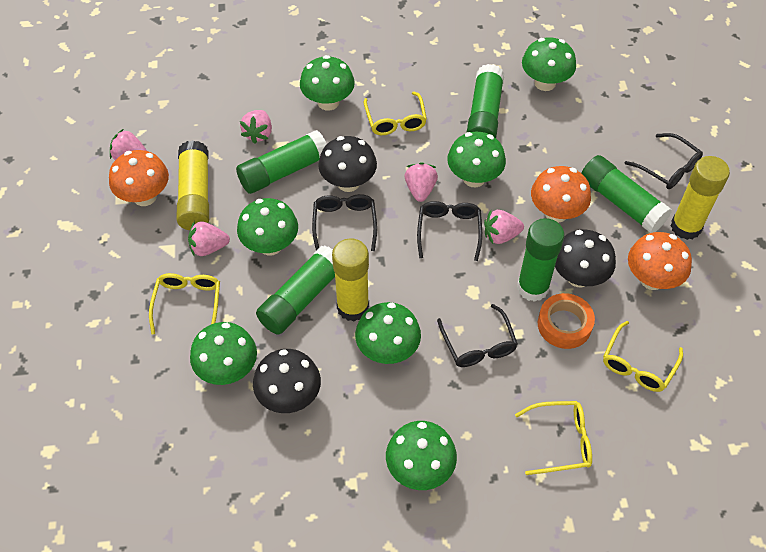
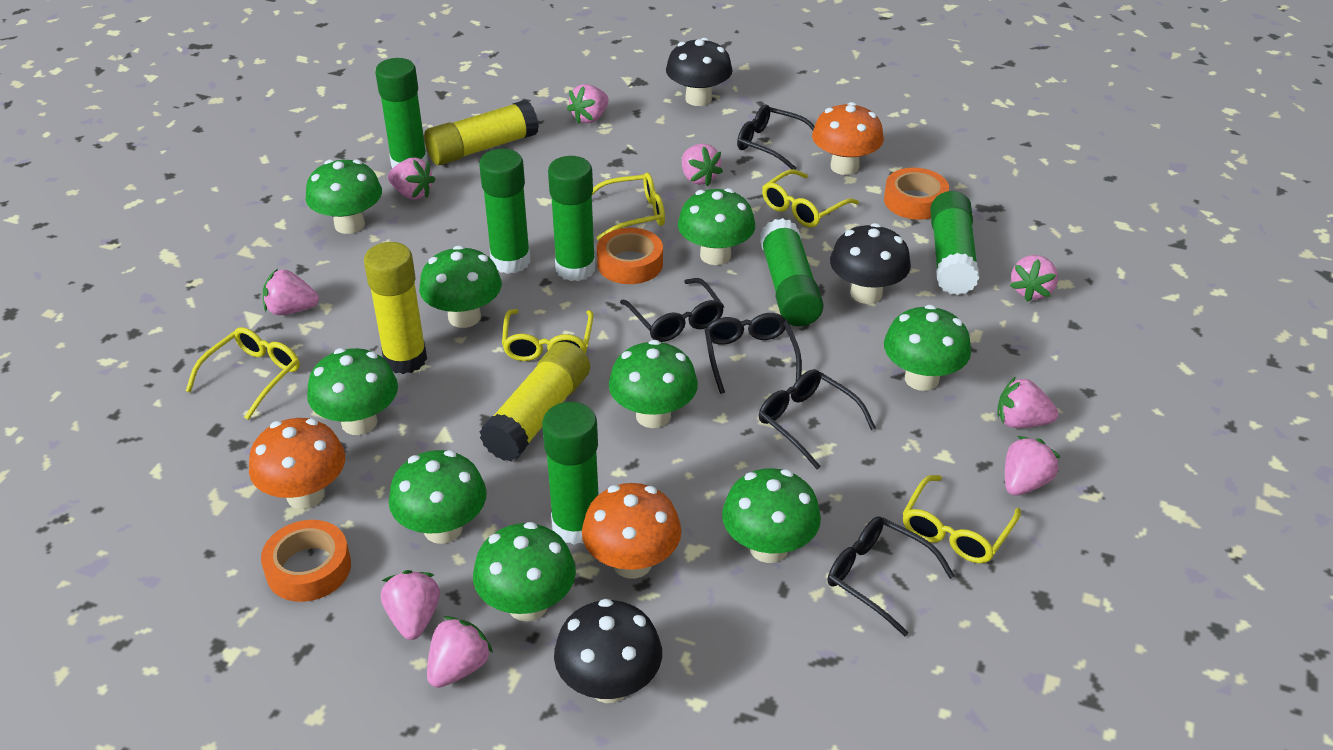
black glasses: [312,194,377,251] [417,201,482,261] [437,304,518,367] [625,133,703,189] = 4 -> [620,278,724,342] [705,313,802,394] [737,104,815,170] [759,369,876,470] [828,516,955,636] = 5
green glue stick: [236,130,327,194] [256,245,335,335] [467,64,504,138] [517,218,564,302] [582,155,672,233] = 5 -> [375,58,428,169] [479,149,531,274] [542,402,598,545] [548,156,596,281] [760,218,824,326] [930,191,980,295] = 6
green mushroom: [190,322,257,385] [237,198,298,255] [300,55,355,111] [355,302,421,364] [386,421,457,490] [447,132,506,187] [522,37,576,91] = 7 -> [306,159,382,234] [307,348,398,435] [389,450,487,544] [419,245,502,328] [473,522,576,622] [609,340,698,428] [678,188,755,265] [722,468,821,563] [884,305,971,391] = 9
orange tape: [538,293,595,349] = 1 -> [261,520,351,602] [597,228,663,284] [884,168,949,220] = 3
pink strawberry: [110,129,147,160] [188,221,230,257] [240,110,272,144] [405,162,438,202] [484,210,524,244] = 5 -> [263,269,319,315] [381,570,440,640] [388,158,436,200] [427,616,493,688] [567,84,609,124] [682,144,723,186] [997,376,1058,428] [1005,436,1060,496] [1010,255,1058,302] = 9
yellow glasses: [149,273,220,334] [364,92,427,135] [515,401,592,475] [603,321,683,392] = 4 -> [186,327,300,420] [502,309,594,361] [592,173,665,241] [762,169,859,228] [903,475,1021,563] = 5

